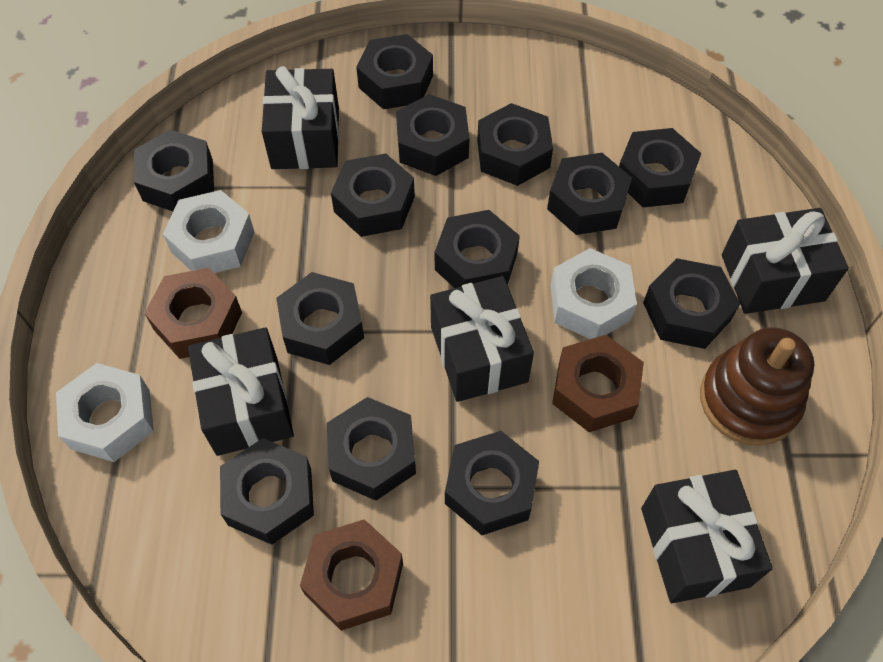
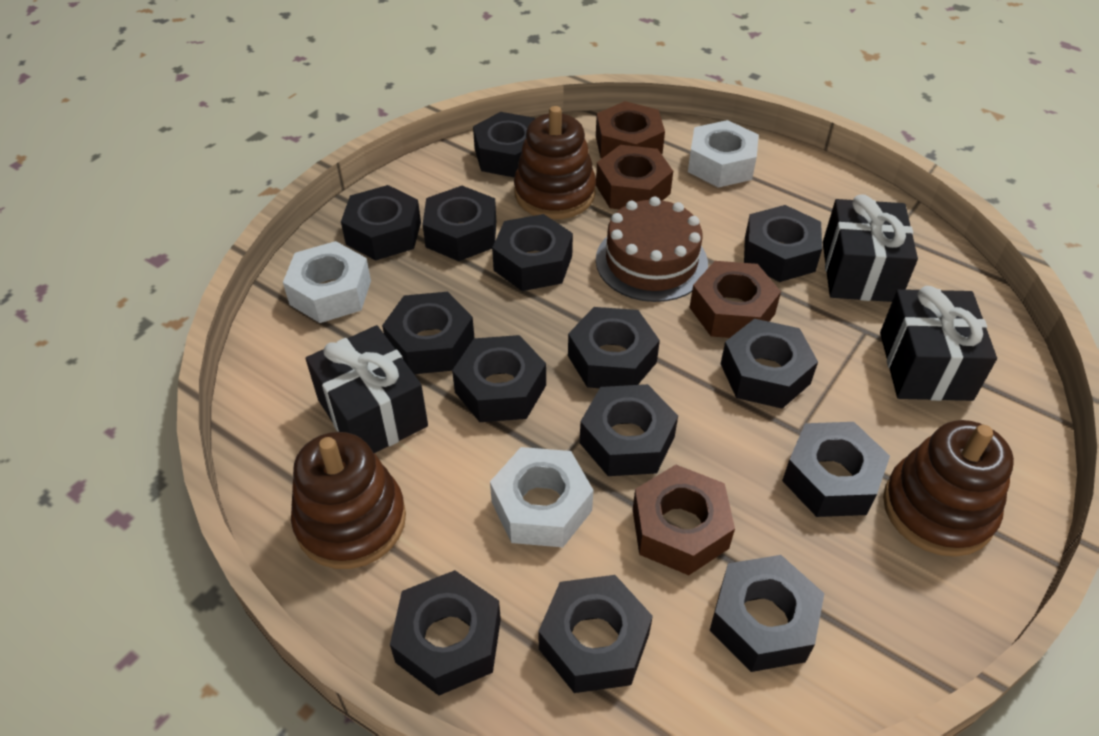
black gift: [188,327,294,456] [262,66,339,169] [430,276,534,402] [641,470,773,603] [722,208,849,314] = 5 -> [306,325,428,453] [823,195,918,302] [880,286,997,401] = 3
black nut: [134,130,214,211] [220,438,314,545] [276,272,364,365] [327,397,416,501] [331,153,415,237] [356,34,433,109] [396,94,470,176] [435,210,520,288] [445,431,539,535] [477,103,553,186] [547,153,632,235] [619,128,701,207] [643,258,740,349] = 13 -> [341,185,421,260] [382,292,474,374] [390,570,501,696] [422,186,496,261] [452,335,546,422] [473,112,535,177] [492,214,573,291] [538,575,653,693] [568,307,660,388] [580,384,678,476] [709,555,825,672] [721,319,818,409] [744,205,822,282] [782,422,890,517] = 14
brown cake: none = 0 -> [596,197,708,302] = 1
brown nut: [144,268,242,359] [300,519,403,631] [552,335,644,432] = 3 -> [596,101,665,158] [596,145,673,209] [633,465,735,575] [689,261,781,338] = 4
brown stacking toy: [700,327,815,446] = 1 -> [291,432,406,569] [514,106,596,219] [883,420,1014,557] = 3

